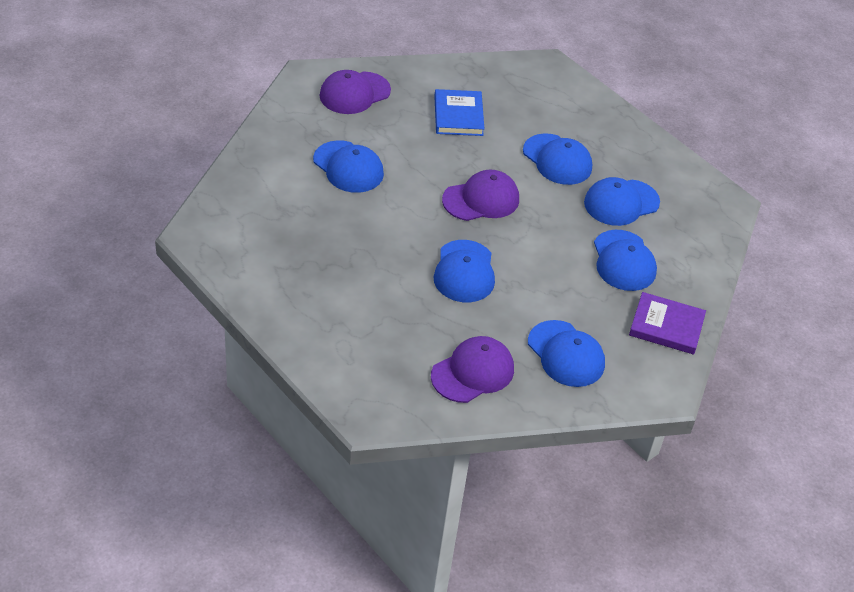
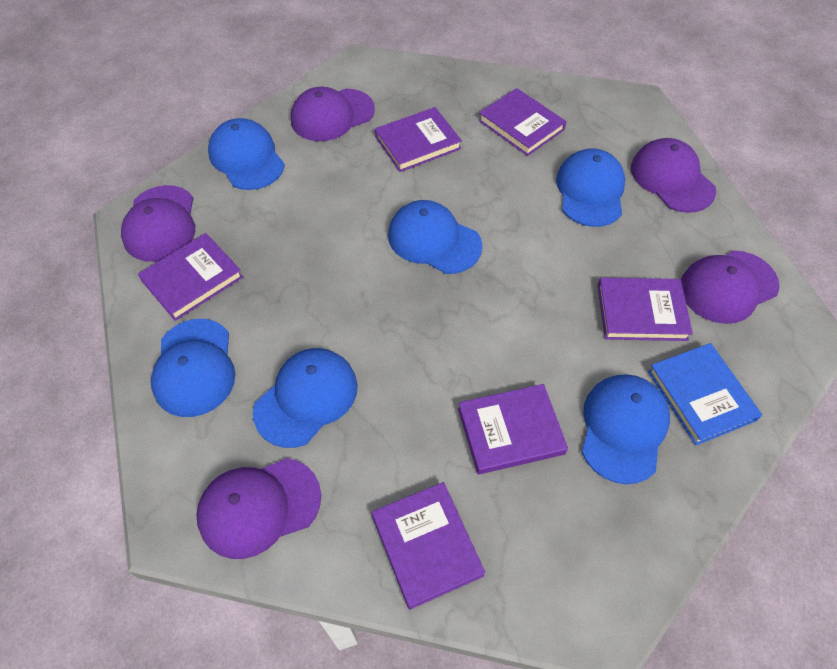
purple book: [629,292,706,355] = 1 -> [138,233,243,321] [372,482,485,610] [375,107,462,172] [458,384,568,474] [479,88,567,156] [597,278,693,341] = 6
purple cap: [319,70,391,114] [431,336,514,403] [442,170,519,221] = 3 -> [121,185,195,262] [196,458,321,559] [291,87,375,141] [631,138,716,213] [681,250,780,324] = 5

